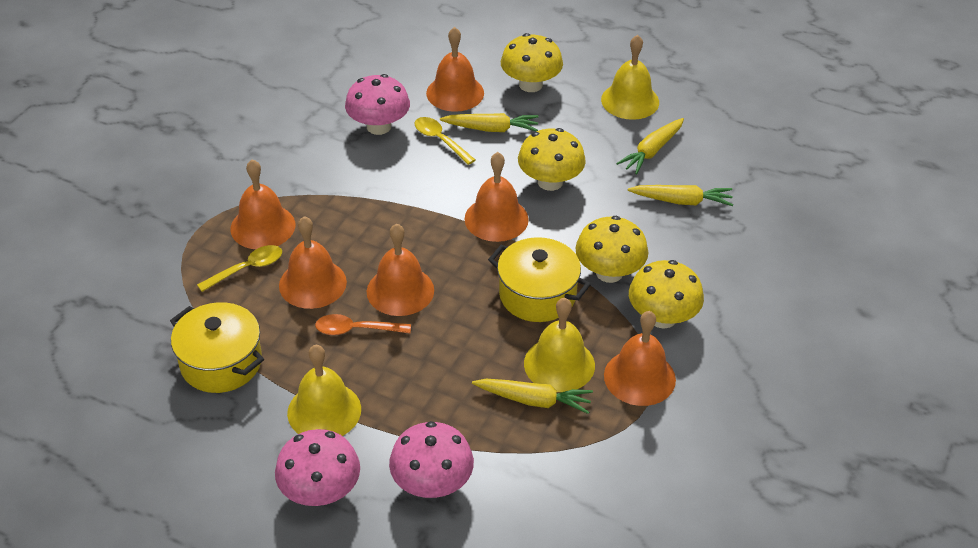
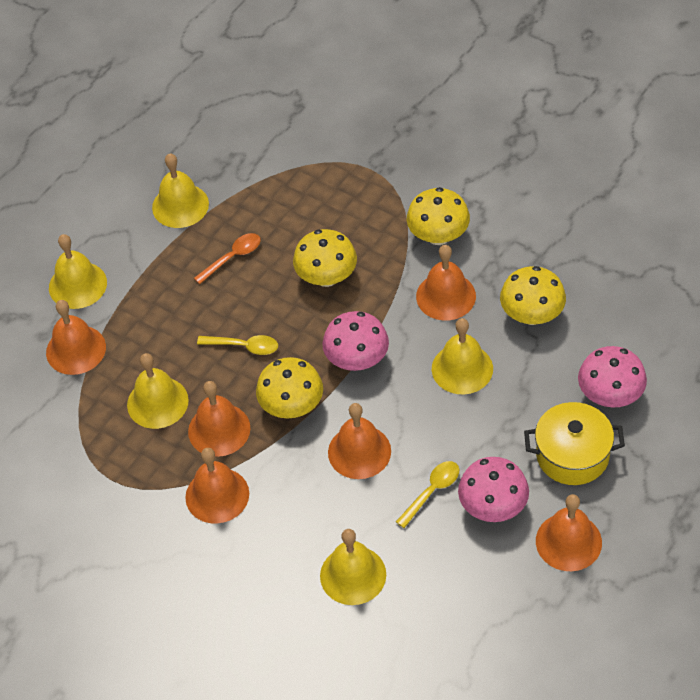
yellow bell: [287,345,361,436] [524,298,595,392] [601,35,659,120] = 3 -> [49,234,107,309] [127,353,189,429] [152,153,209,228] [320,529,386,605] [432,318,493,394] = 5
yellow carrot: [440,113,539,132] [472,379,593,414] [616,118,684,174] [628,185,733,206] = 4 -> none = 0
yellow pot: [170,302,264,393] [488,237,591,322] = 2 -> [524,402,625,485] = 1

